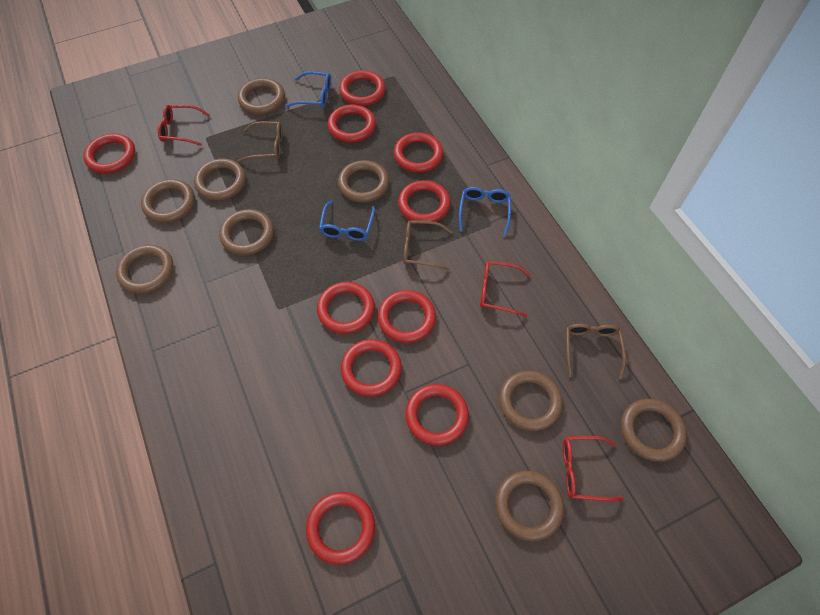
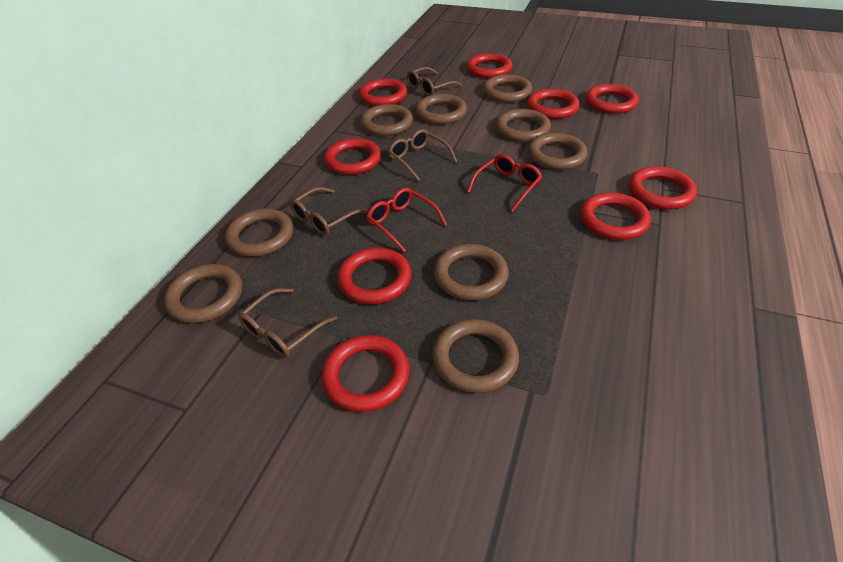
blue glasses: [286,71,331,108] [319,201,375,241] [459,187,511,236] = 3 -> none = 0
brown glasses: [238,121,283,163] [403,220,452,271] [566,324,626,379] = 3 -> [238,288,337,357] [290,187,368,235] [388,129,457,181] [407,67,463,96] = 4
red glasses: [158,105,210,146] [480,261,531,317] [563,436,624,501] = 3 -> [367,188,447,252] [467,154,542,212] = 2
red ring: [83,134,136,174] [306,492,375,565] [317,282,375,334] [328,104,376,142] [339,70,386,106] [341,339,402,396] [378,290,436,343] [394,133,443,173] [398,180,451,222] [405,384,469,445] = 10 -> [321,335,409,412] [324,138,381,175] [337,248,412,304] [359,78,407,106] [467,53,512,78] [527,89,580,119] [580,192,651,240] [585,84,639,114] [629,166,697,209] = 9

